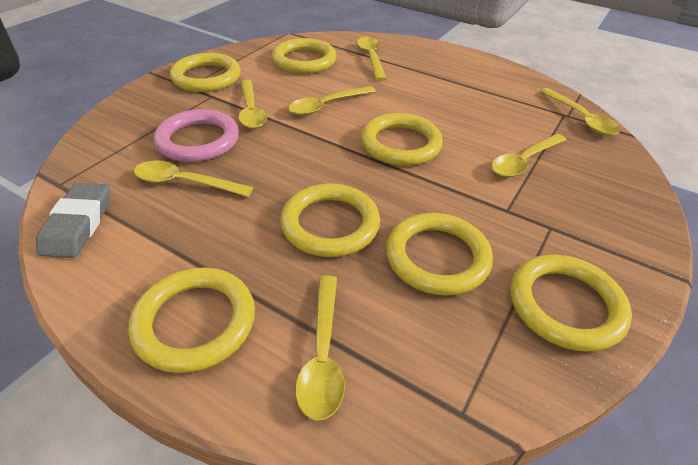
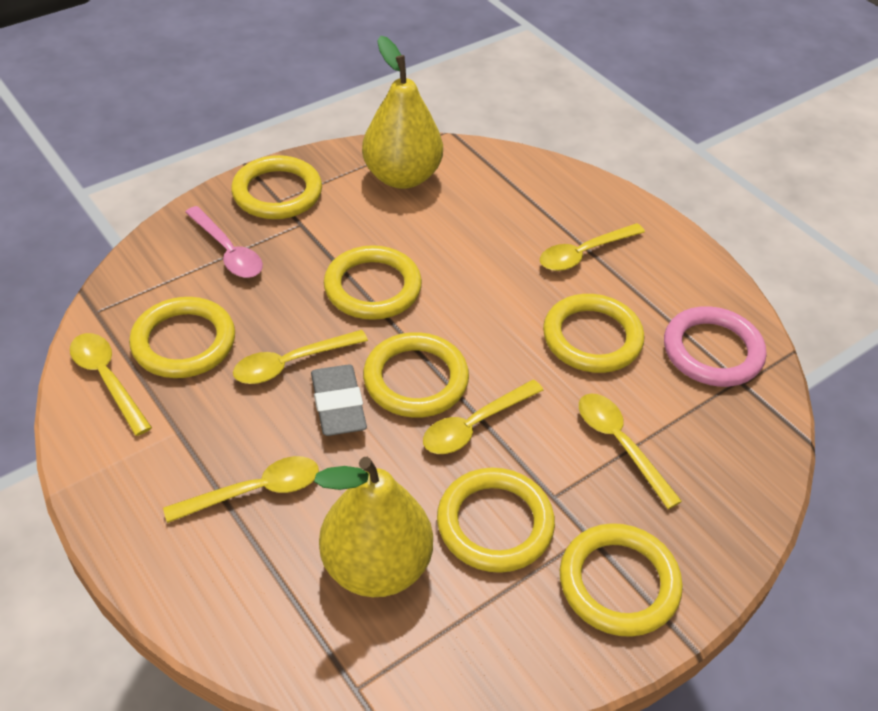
pink spoon: none = 0 -> [185,206,263,278] = 1
yellow pear: none = 0 -> [314,457,433,597] [362,36,443,189] = 2
yellow spoon: [134,160,254,197] [238,79,267,129] [288,86,376,115] [295,276,345,421] [357,37,387,81] [491,134,566,177] [540,88,620,136] = 7 -> [70,333,152,436] [163,456,319,523] [233,330,368,384] [423,379,543,454] [540,223,645,271] [579,394,682,509] = 6

